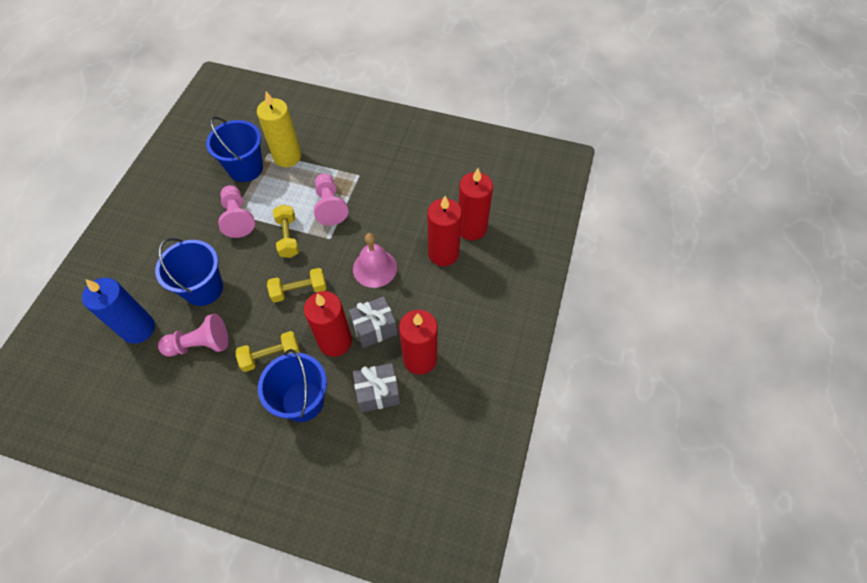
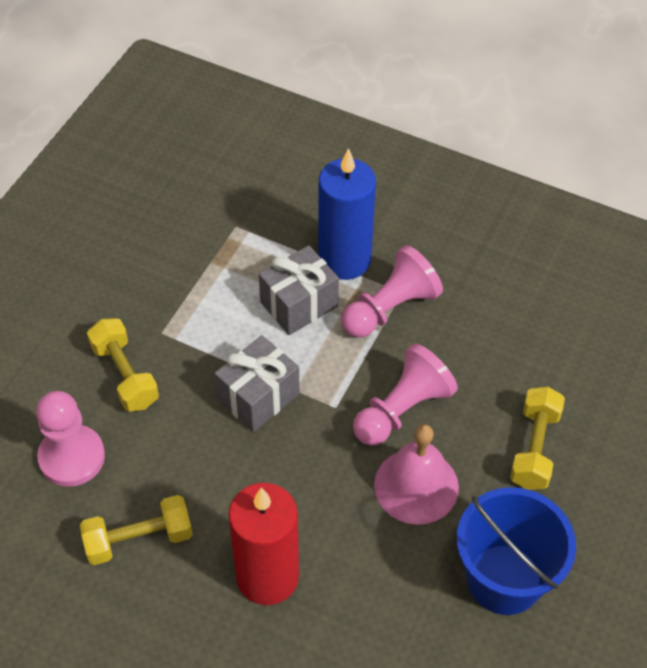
blue bucket: [155,238,223,306] [206,117,263,182] [258,349,327,422] = 3 -> [457,487,576,615] = 1
red candle: [304,291,352,357] [399,310,438,375] [428,196,462,266] [458,168,493,240] = 4 -> [228,483,299,605] = 1
yellow candle: [257,91,301,167] = 1 -> none = 0

